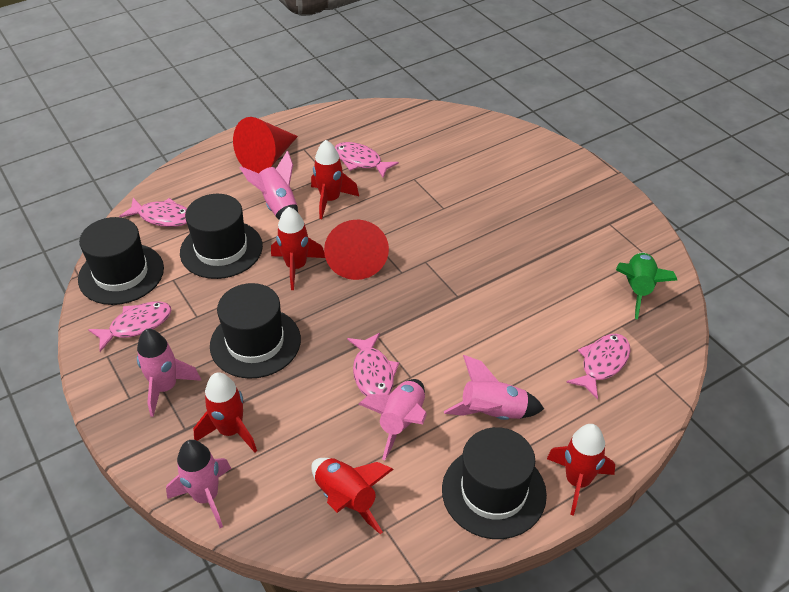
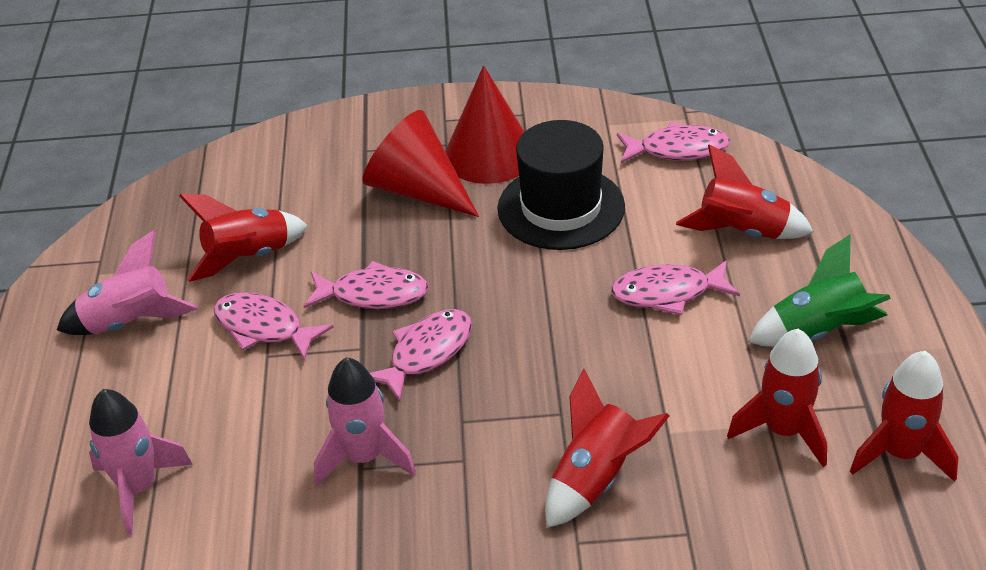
black hat: [78,217,164,305] [180,194,263,279] [210,283,301,379] [442,427,547,539] = 4 -> [497,120,625,250] = 1
pink rocket: [137,329,201,417] [166,440,231,528] [240,151,298,220] [359,379,427,460] [444,355,544,420] = 5 -> [57,230,198,335] [89,389,193,535] [314,357,416,487] = 3

